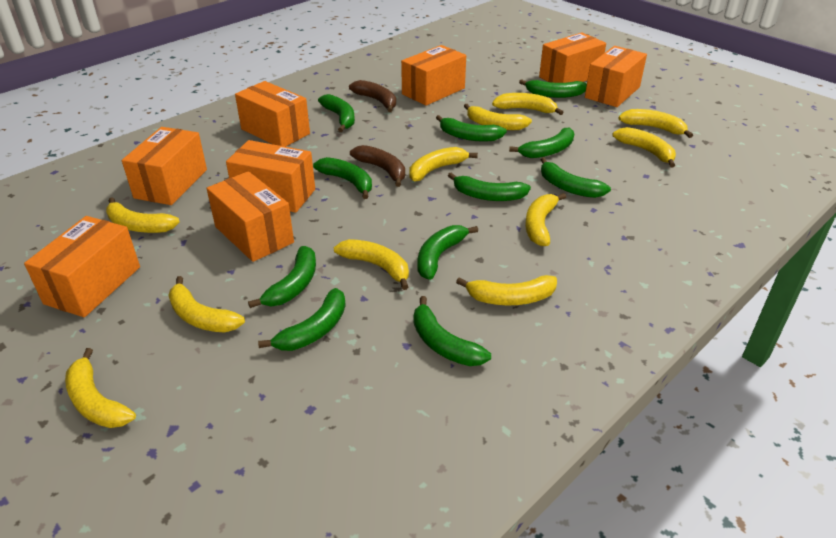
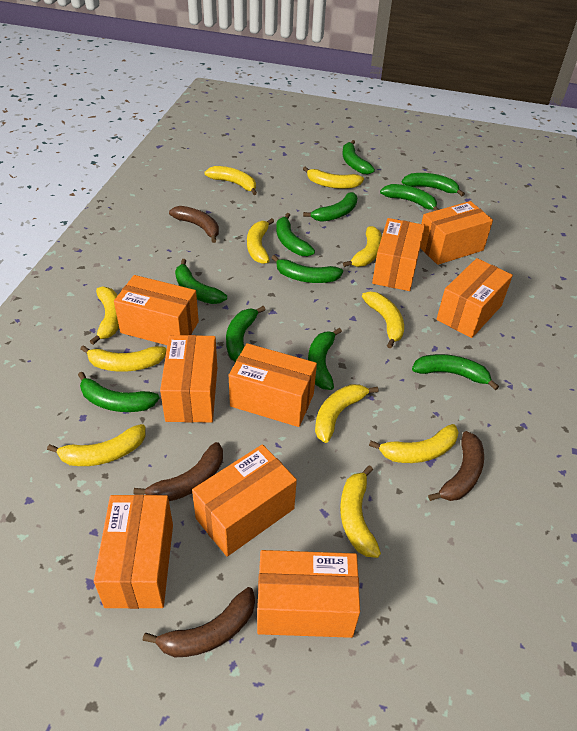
brown banana: [349,80,396,112] [350,145,405,187] = 2 -> [133,442,223,501] [142,587,255,657] [169,206,219,243] [428,431,484,501] = 4
orange box: [24,216,140,317] [122,127,207,205] [206,171,294,262] [226,140,315,213] [235,81,310,147] [401,45,466,106] [539,32,606,83] [585,46,647,107] = 8 -> [94,494,173,609] [114,275,199,345] [160,335,217,422] [192,444,297,557] [229,343,317,427] [257,550,360,638] [372,218,425,291] [420,201,493,265] [437,258,513,338] = 9

